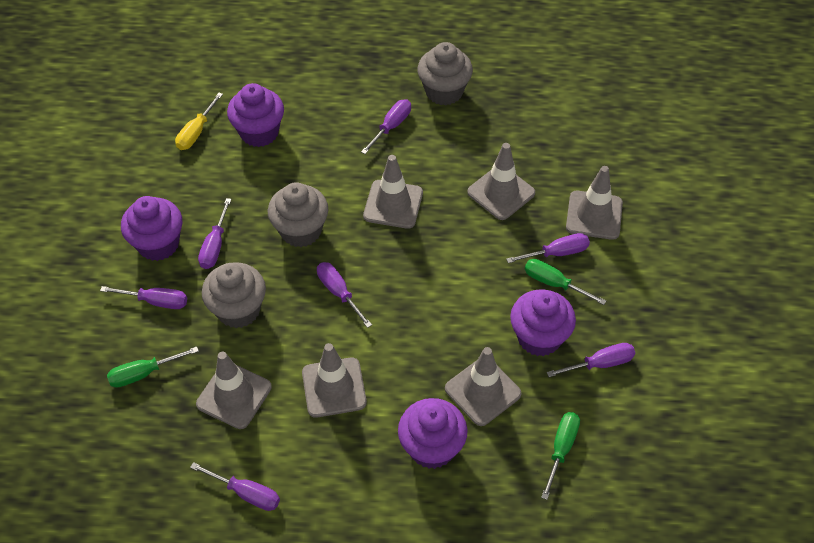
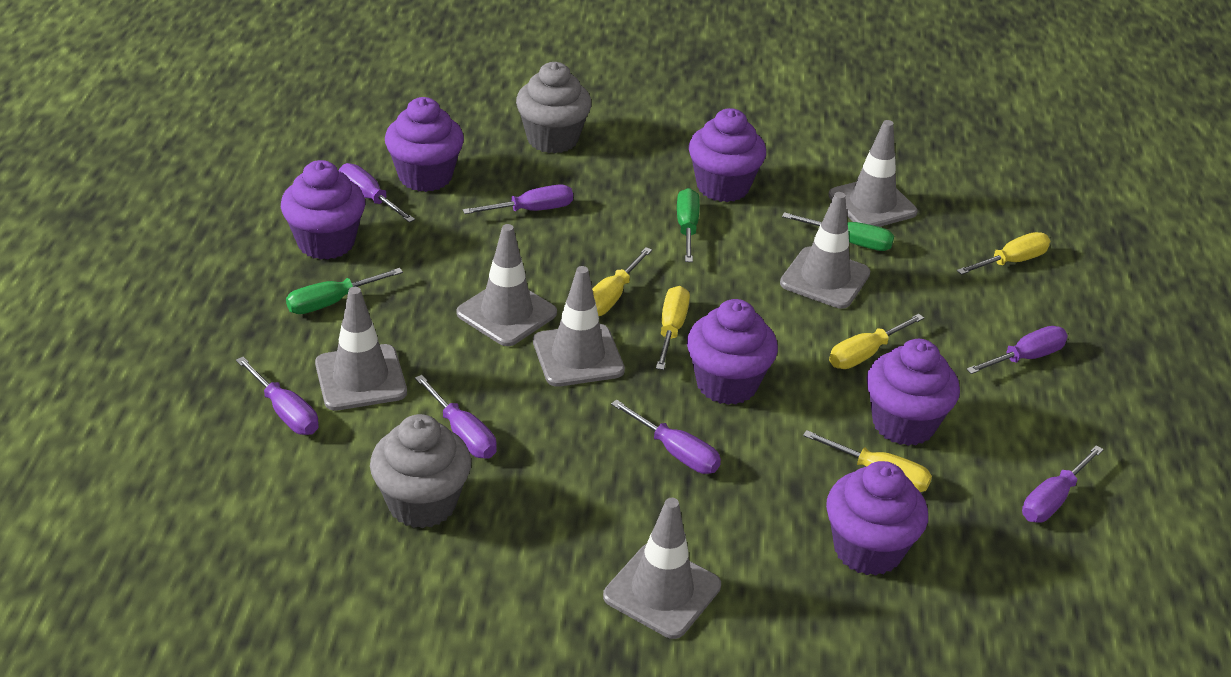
grey cupcake: [202,263,266,328] [268,182,328,247] [417,42,473,106] = 3 -> [370,414,471,529] [516,62,592,153] = 2
purple cupcake: [121,196,182,261] [227,83,284,147] [398,398,468,469] [510,289,576,356] = 4 -> [281,160,365,260] [385,97,464,192] [687,299,778,405] [689,108,766,202] [826,461,928,576] [866,339,960,446] = 6
yellow screwdriver: [175,93,223,150] = 1 -> [592,247,652,316] [656,286,690,370] [803,430,932,492] [829,314,924,369] [957,232,1050,275] = 5

